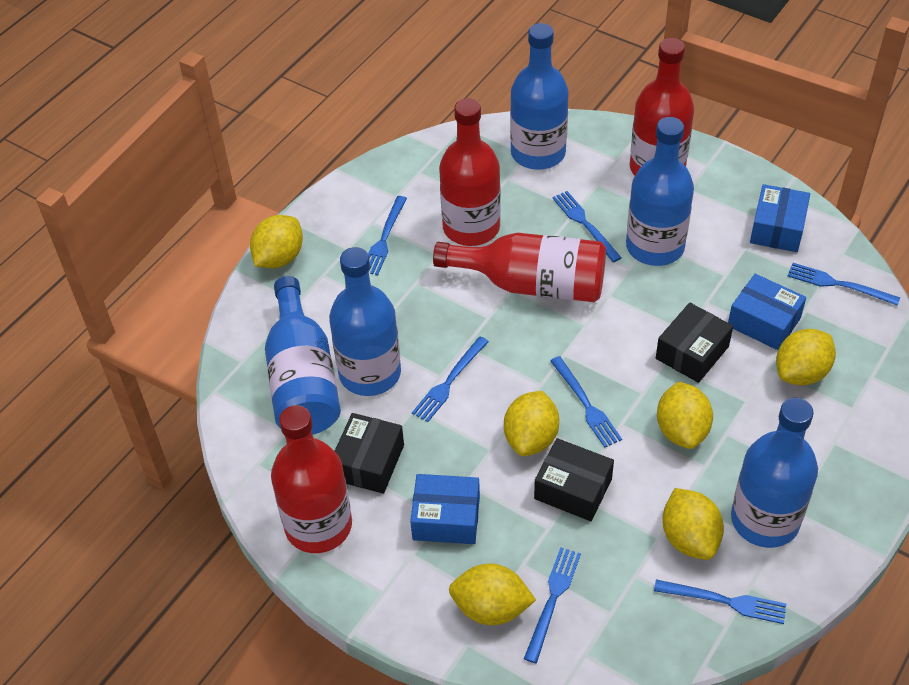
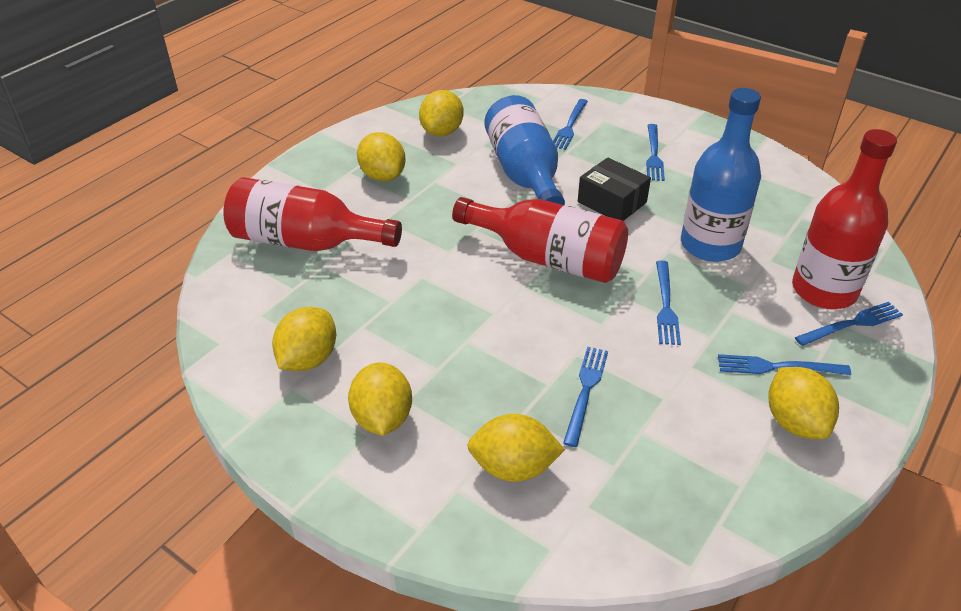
black box: [335,413,404,494] [534,438,614,521] [656,303,733,383] = 3 -> [578,157,651,221] = 1
blue bottle: [265,276,341,435] [329,247,401,396] [510,23,569,170] [626,117,694,266] [731,398,818,548] = 5 -> [484,95,565,205] [681,88,761,262] = 2
blue box: [410,474,480,544] [728,274,806,350] [750,184,810,252] = 3 -> none = 0
blue fork: [368,196,407,275] [412,337,489,422] [524,547,581,663] [550,356,622,448] [552,191,622,262] [654,579,786,624] [788,263,900,306] = 7 -> [553,99,588,150] [563,347,608,447] [646,124,665,181] [656,261,681,345] [718,354,851,375] [795,302,903,346] = 6
red bottle: [271,405,352,553] [433,233,606,302] [439,98,501,246] [630,38,694,176] = 4 -> [223,177,402,251] [452,197,628,283] [792,129,897,309] = 3

